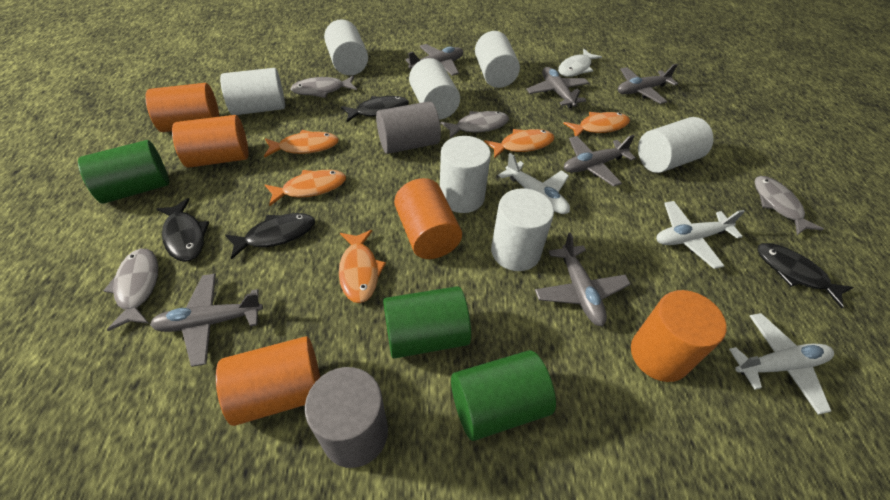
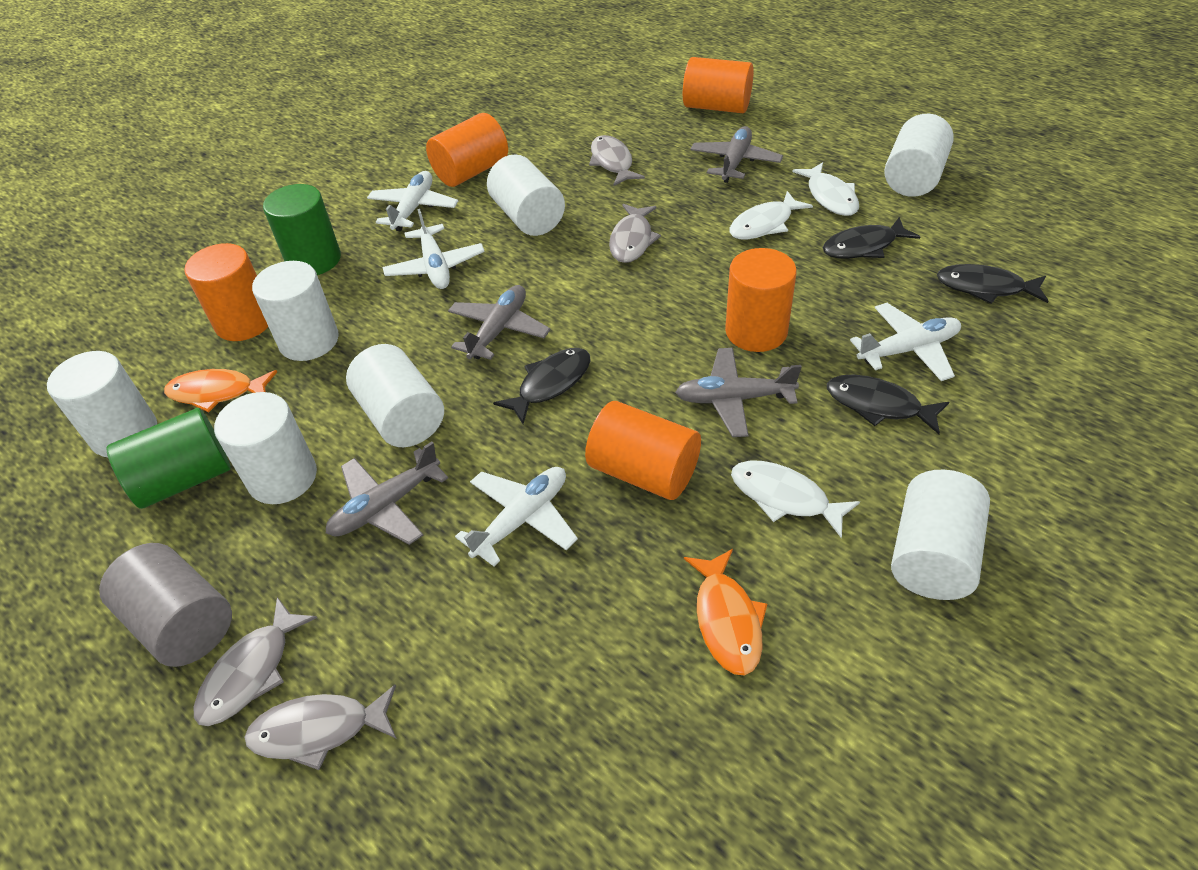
green cylinder: [78,140,169,204] [383,286,471,359] [451,350,556,441] = 3 -> [107,408,231,509] [263,184,341,275] = 2
grey cylinder: [305,367,388,468] [376,101,441,154] = 2 -> [99,543,232,667] = 1
grey plane: [150,274,263,367] [405,44,463,76] [526,67,589,108] [535,233,631,326] [564,135,636,187] [618,64,678,104] = 6 -> [326,442,448,545] [448,285,551,360] [675,348,802,437] [690,126,783,183] = 4
orange fish: [264,130,339,158] [265,170,346,206] [339,230,386,303] [484,129,554,158] [563,112,630,136] = 5 -> [164,369,277,412] [684,549,767,675] = 2
white fish: [558,49,602,77] = 1 -> [729,191,813,240] [731,460,860,538] [792,162,859,216] = 3
white plane: [498,153,570,214] [656,201,745,269] [729,313,834,415] = 3 -> [367,171,458,231] [382,209,485,289] [455,467,578,566] [850,303,961,381] = 4

